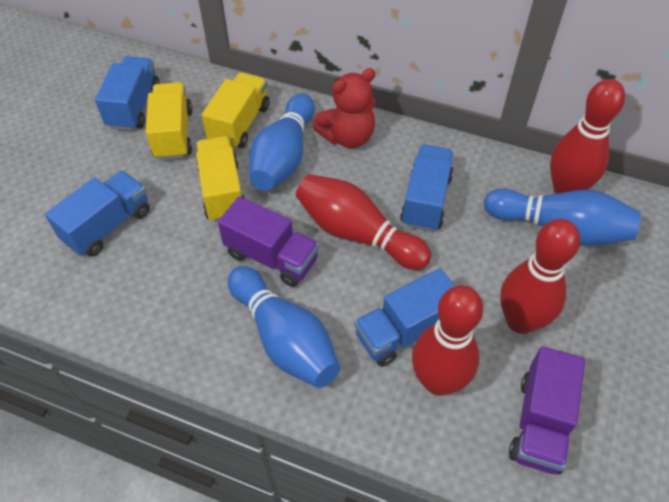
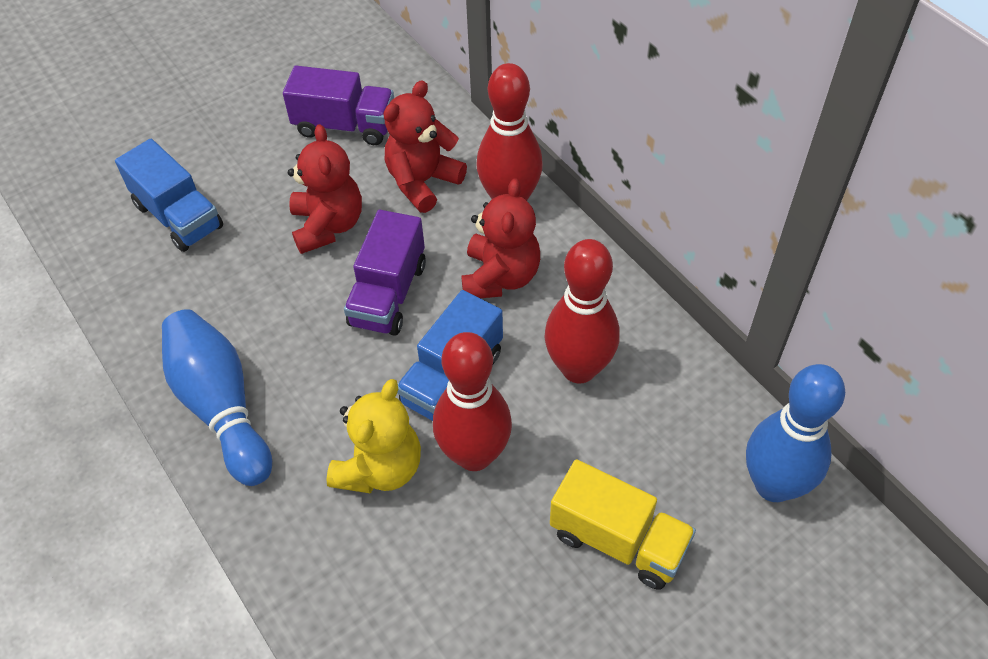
blue bowling pin: [228,266,340,388] [249,94,315,191] [484,188,641,246] = 3 -> [162,309,272,486] [746,364,845,502] = 2
blue truck: [45,170,150,257] [95,56,160,131] [354,268,455,367] [400,145,454,232] = 4 -> [115,139,223,252] [397,290,503,421] = 2
red bowling pin: [296,174,431,270] [412,285,483,395] [500,219,580,334] [550,79,625,194] = 4 -> [433,332,512,471] [476,63,543,201] [544,239,620,384] = 3
red teddy bear: [313,68,376,148] = 1 -> [288,124,362,254] [384,80,467,213] [461,178,540,298] = 3
yellow teddy bear: none = 0 -> [327,379,421,494] = 1
yellow truck: [146,82,192,160] [196,136,244,222] [202,72,270,149] = 3 -> [550,459,696,590] = 1

